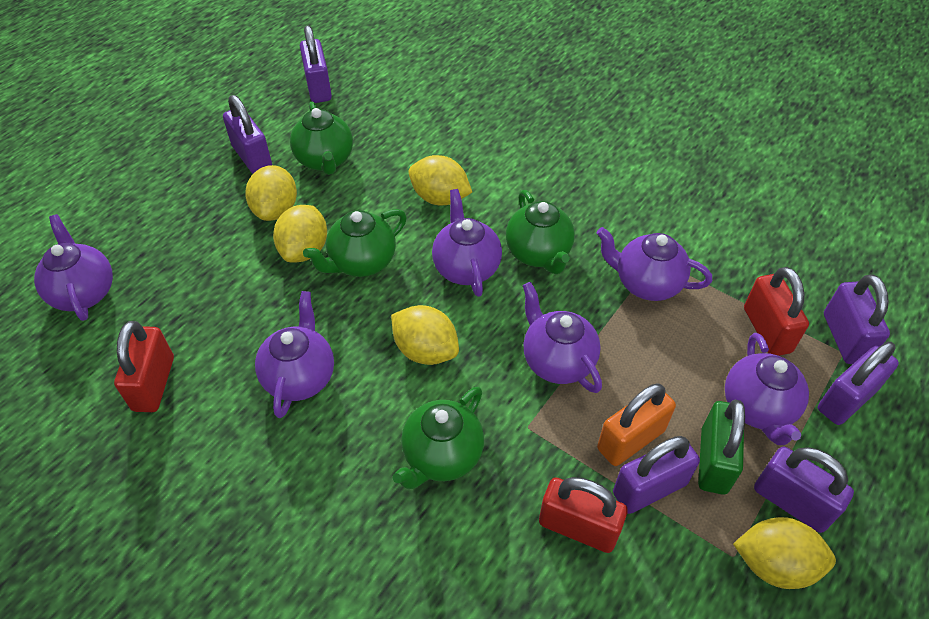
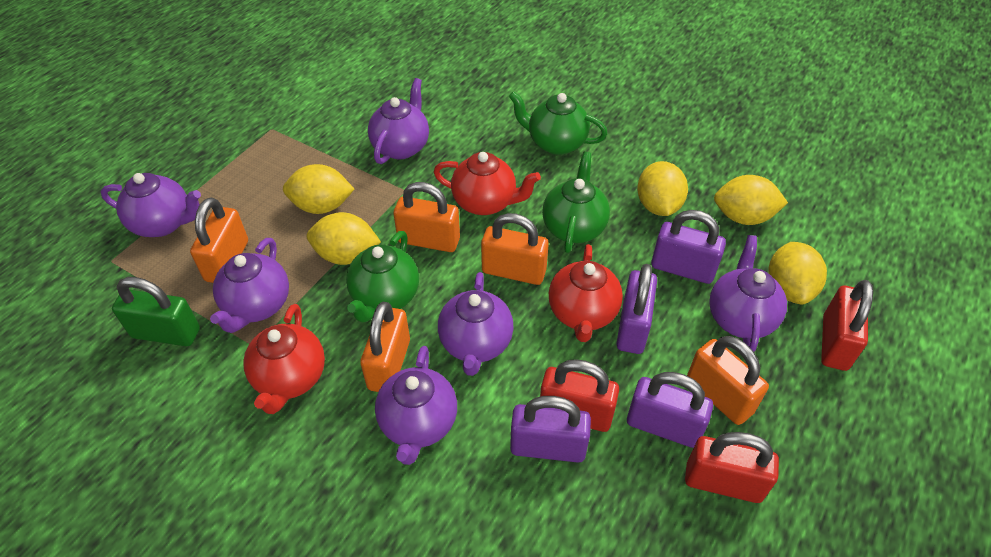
green teapot: [290,102,353,175] [303,209,407,277] [393,387,484,489] [506,190,575,274] = 4 -> [346,231,419,323] [509,91,608,155] [542,152,610,253] = 3
orange padlock: [597,383,676,466] = 1 -> [190,197,248,283] [360,302,410,392] [393,182,460,252] [481,213,549,285] [687,336,769,425] = 5
purple padlock: [223,95,272,174] [300,26,332,103] [613,436,700,514] [754,447,854,533] [818,342,899,425] [824,274,890,364] = 6 -> [510,396,591,463] [616,264,657,354] [627,372,713,448] [651,210,726,284] = 4
red teapot: none = 0 -> [243,304,325,414] [434,152,541,215] [548,244,623,342] = 3

